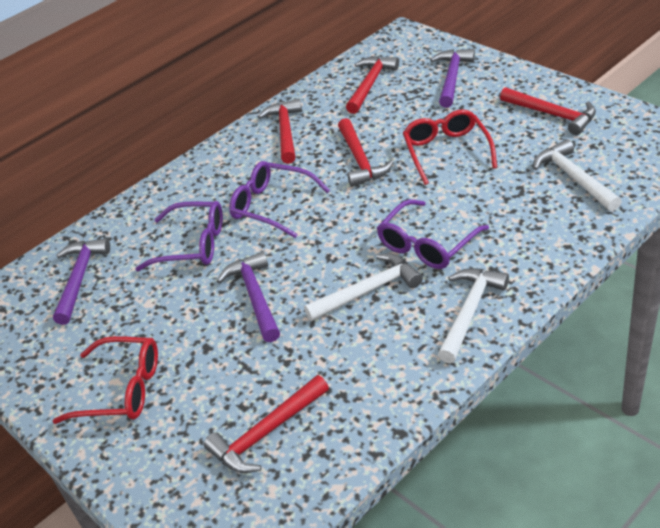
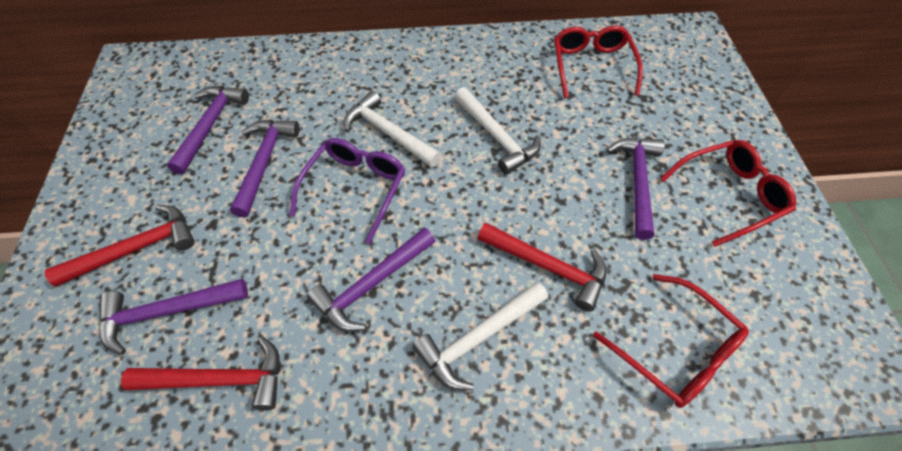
purple glasses: [135,201,223,271] [229,161,330,238] [377,199,489,269] = 3 -> [290,138,406,244] = 1
purple hammer: [53,238,110,325] [217,251,280,342] [430,49,475,108] = 3 -> [99,279,248,355] [167,86,249,174] [230,120,300,218] [307,228,435,332] [607,138,665,240] = 5
red glasses: [53,336,158,424] [403,109,497,185] = 2 -> [554,25,643,98] [593,274,749,408] [660,140,796,247] = 3
red hammer: [204,375,329,473] [258,99,302,164] [338,118,394,187] [346,56,399,114] [500,87,596,135] = 5 -> [44,205,195,287] [121,336,280,410] [477,223,607,312] = 3

